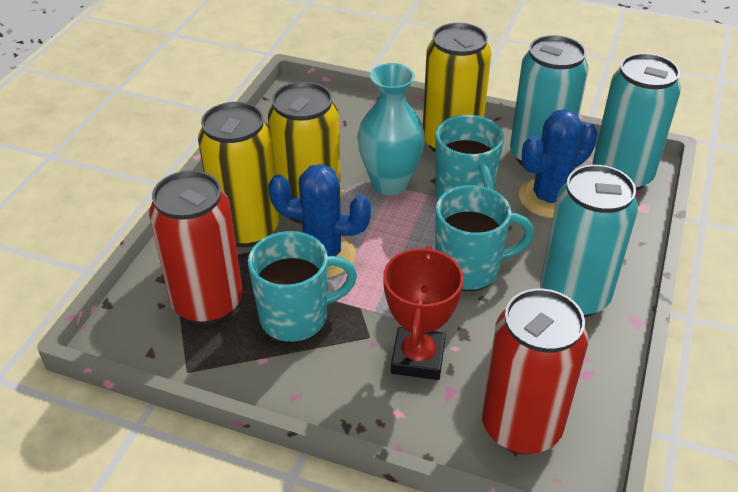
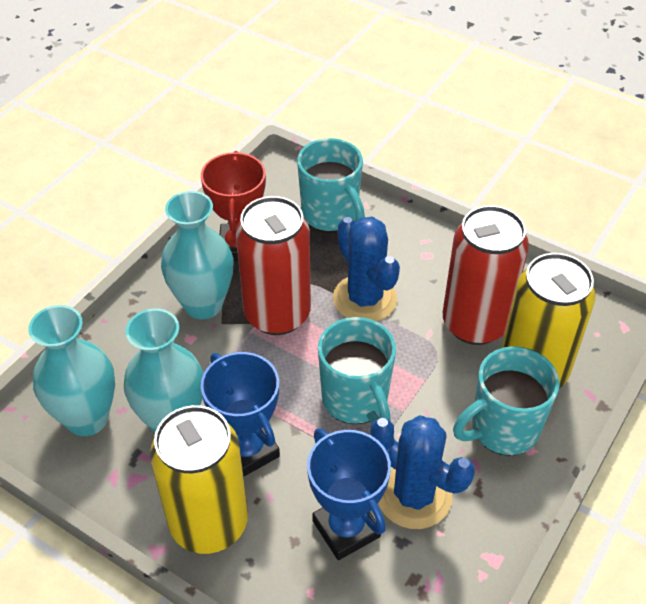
blue trophy: none = 0 -> [201,352,280,477] [307,428,391,560] = 2
turquoise can: [510,35,588,166] [540,165,638,317] [592,53,681,191] = 3 -> none = 0
turquoise vase: [357,63,425,195] = 1 -> [28,305,115,436] [124,308,204,433] [161,191,233,319] = 3
yellow can: [198,102,279,247] [268,81,341,224] [423,23,491,152] = 3 -> [150,405,248,554] [502,253,596,388] = 2

